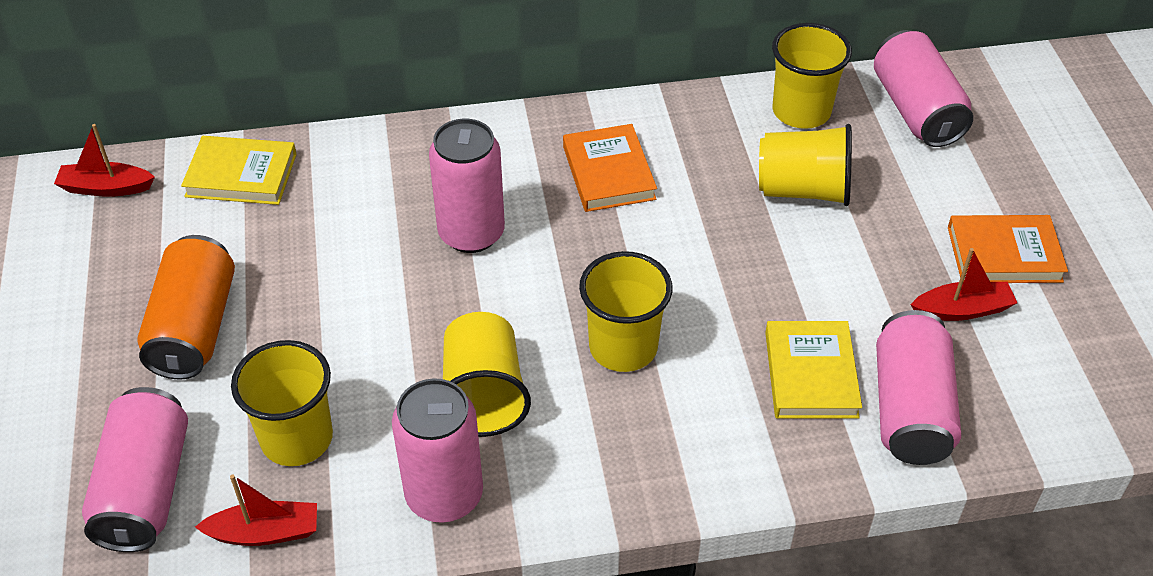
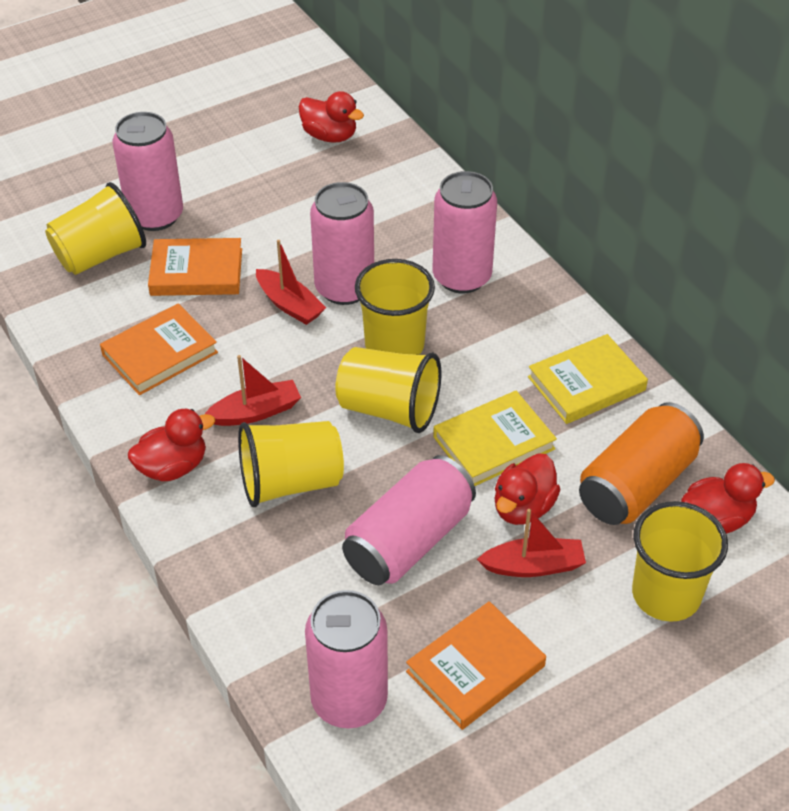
orange book: [563,124,657,212] [948,215,1068,283] = 2 -> [100,303,218,395] [148,238,242,296] [406,601,546,730] = 3
red duck: none = 0 -> [128,409,215,481] [298,91,364,143] [494,454,560,525] [681,463,775,534] = 4

